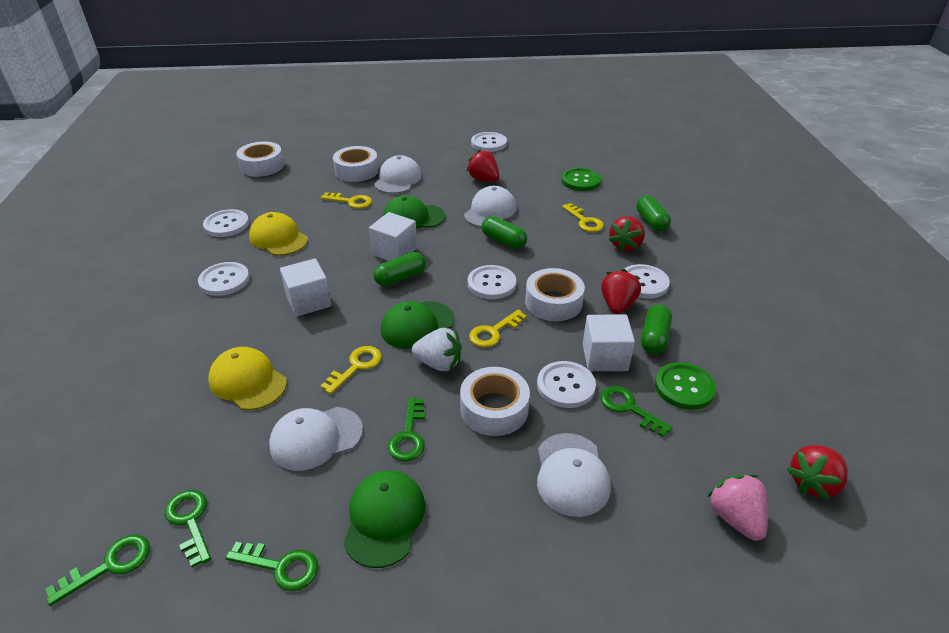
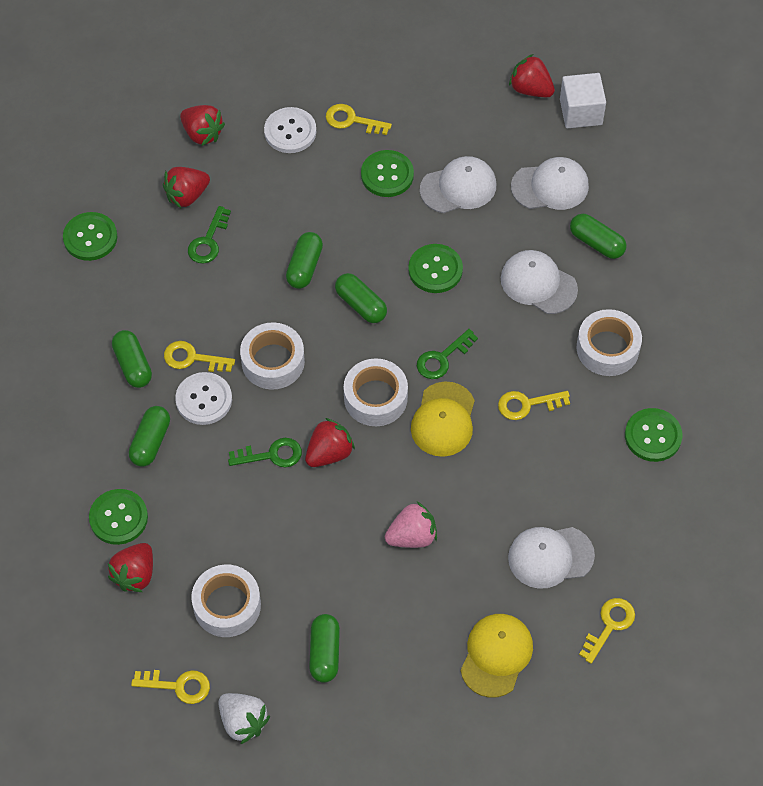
green button: [561,168,601,191] [655,362,716,410] = 2 -> [63,212,117,261] [89,489,148,545] [361,150,414,197] [408,244,463,293] [625,408,682,462] = 5
green cap: [343,470,425,568] [381,301,454,349] [382,195,445,229] = 3 -> none = 0
green capsule: [374,252,426,287] [482,216,527,249] [636,195,671,232] [641,305,672,354] = 4 -> [112,330,152,388] [129,406,170,467] [286,232,323,289] [309,614,340,683] [335,273,387,323] [570,214,627,259] = 6
green key: [45,535,150,606] [164,490,211,567] [225,542,318,591] [388,397,425,462] [600,386,673,437] = 5 -> [188,206,231,264] [228,438,302,467] [417,329,478,379] = 3
red strawberry: [466,149,499,182] [601,269,641,314] [608,216,645,252] [787,445,848,500] = 4 -> [108,543,153,592] [163,167,210,208] [180,105,225,146] [305,418,355,467] [509,54,555,97] = 5
white button: [198,262,250,296] [203,209,249,237] [468,265,516,299] [471,132,507,152] [537,361,596,408] [624,264,670,298] = 6 -> [175,372,232,425] [264,107,316,153] = 2
white cube: [280,259,331,316] [369,212,417,261] [583,314,635,371] = 3 -> [560,73,606,128] = 1
yellow key: [321,192,372,209] [321,346,382,394] [469,310,527,347] [562,203,604,232] = 4 -> [131,670,210,704] [164,341,235,372] [326,104,392,135] [498,391,570,420] [579,598,635,664] = 5

